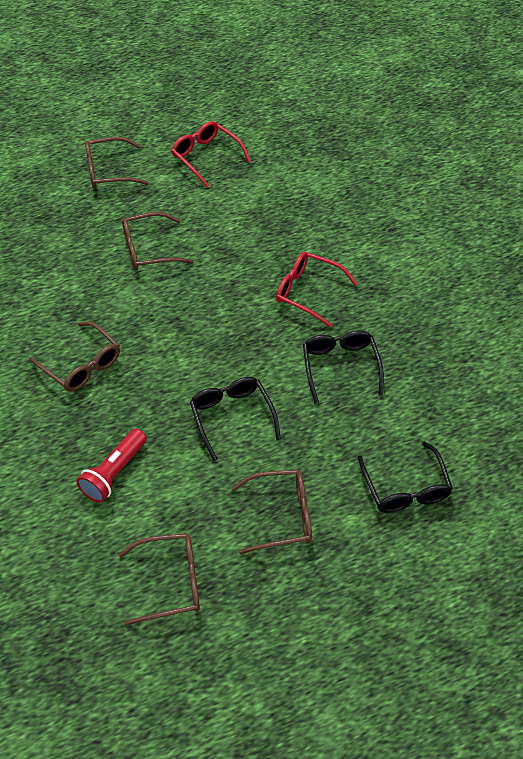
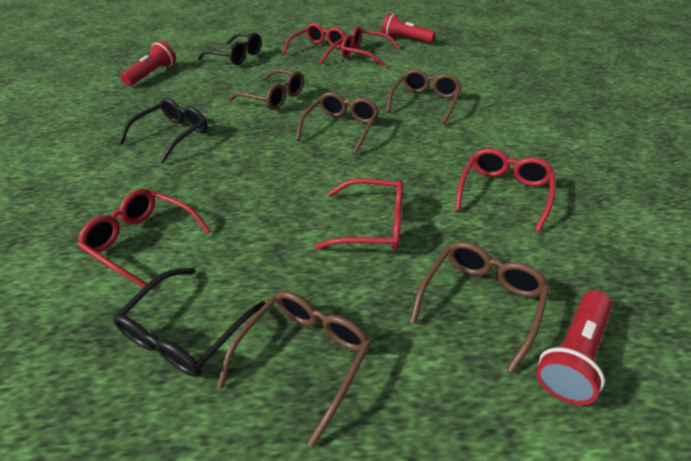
red flashlight: [77,429,147,503] = 1 -> [120,41,176,86] [382,13,436,43] [536,291,613,405] = 3
red glasses: [171,121,251,187] [276,252,358,327] = 2 -> [78,189,211,288] [282,23,345,65] [314,178,403,250] [341,26,400,67] [455,148,555,232] = 5

